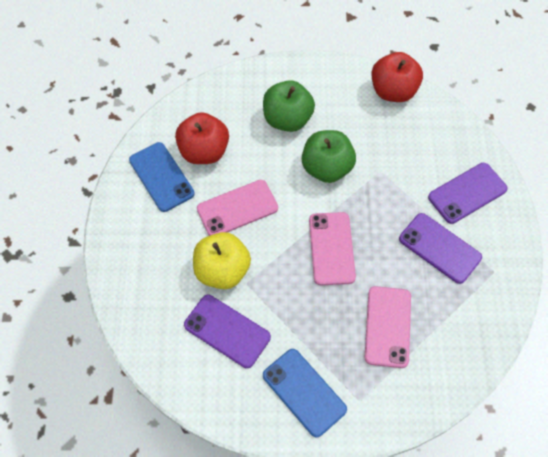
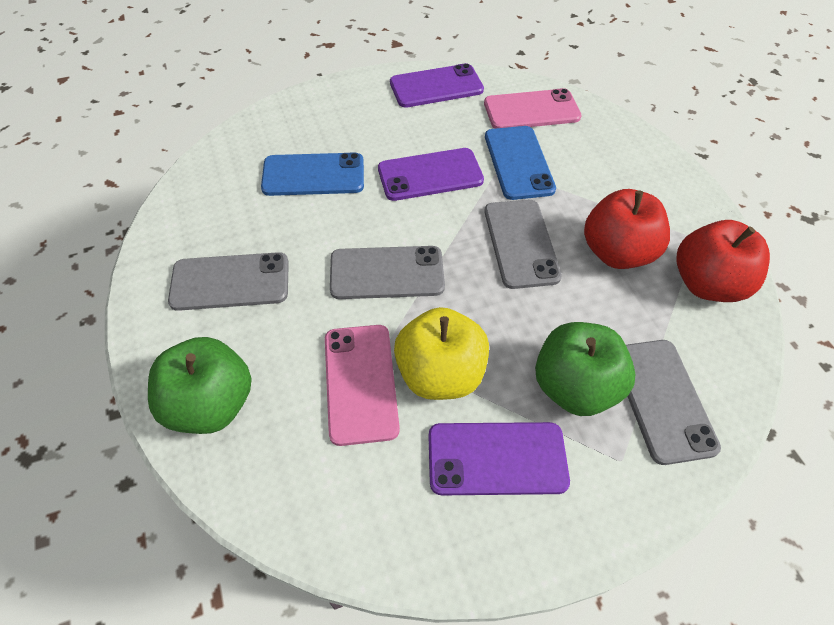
grey phone: none = 0 -> [168,252,289,311] [330,246,445,299] [485,200,562,289] [626,340,721,465] = 4
pink phone: [197,180,278,236] [309,212,356,285] [364,286,411,368] = 3 -> [325,325,400,446] [484,88,582,129] = 2

